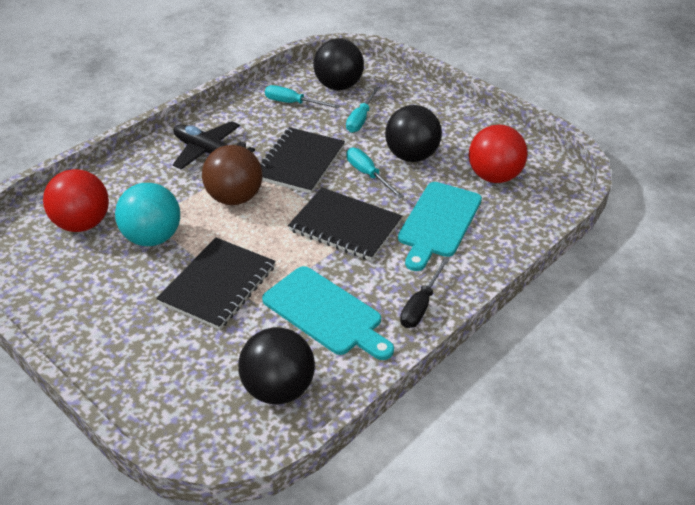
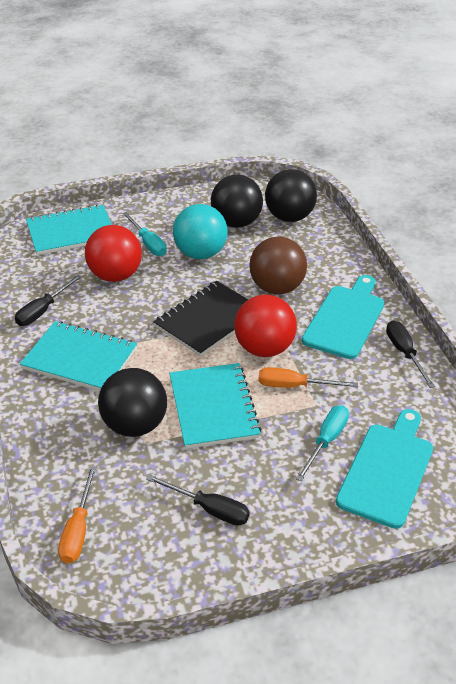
black notebook: [156,237,276,330] [260,127,345,194] [288,187,402,261] = 3 -> [153,281,249,357] = 1
black plane: [173,121,255,170] = 1 -> none = 0
black screwdriver: [400,257,450,328] = 1 -> [15,275,82,326] [146,474,250,526] [386,320,435,388] = 3
orange screwdriver: none = 0 -> [58,466,96,564] [258,367,358,388] = 2
turquoise notebook: none = 0 -> [20,321,137,391] [26,204,112,255] [169,363,261,449] = 3
turquoise screwdriver: [265,85,340,108] [346,86,380,133] [347,148,404,198] = 3 -> [122,212,167,256] [296,405,349,481] = 2

